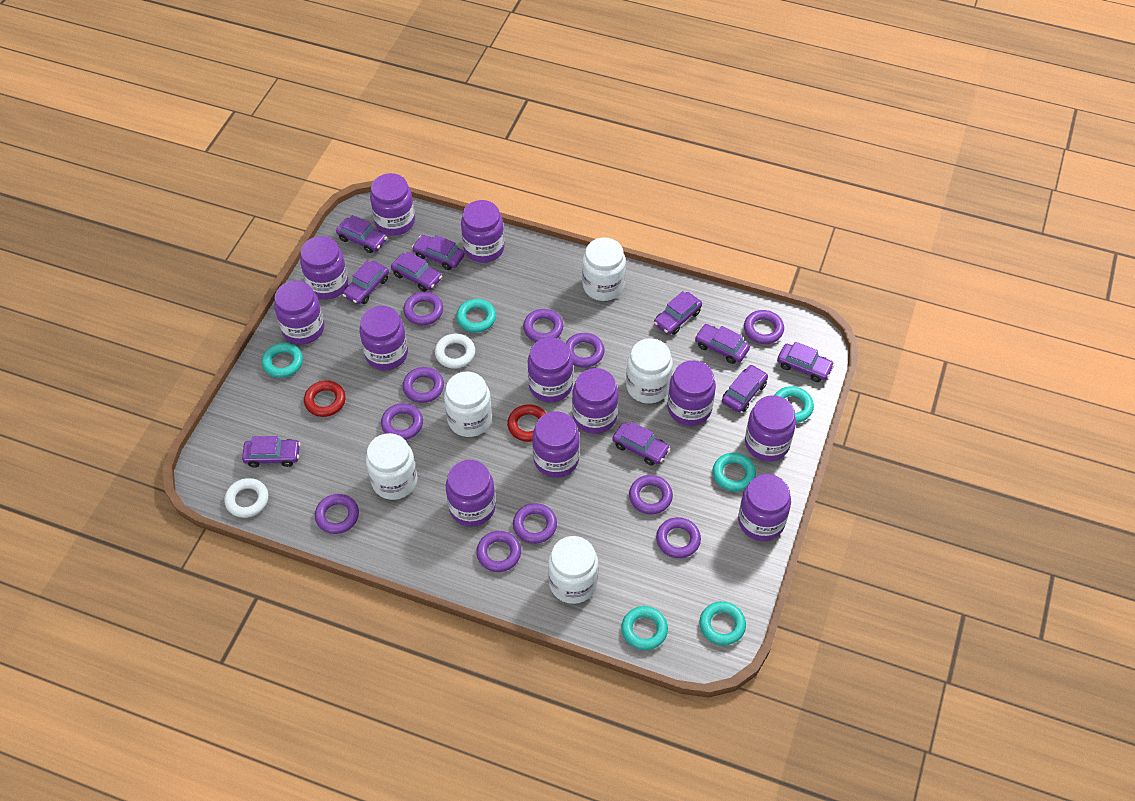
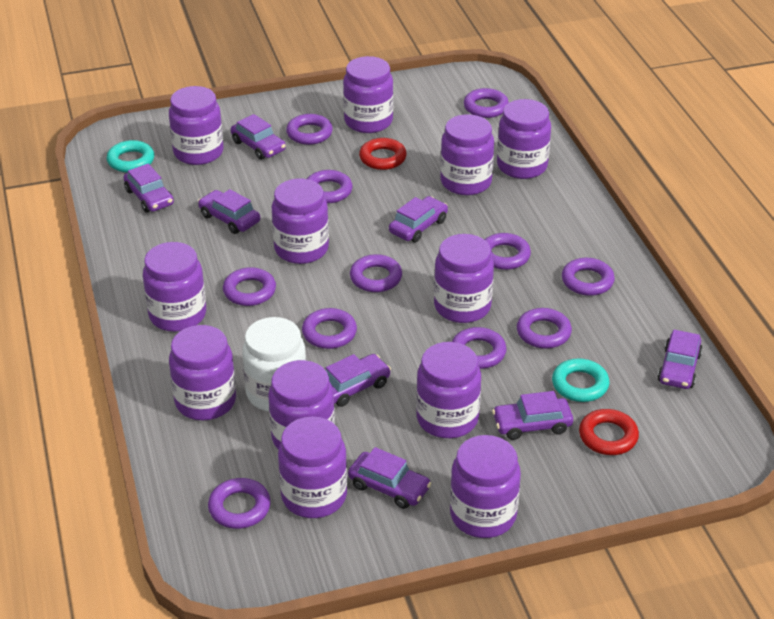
purple car: [242,436,300,468] [336,215,387,253] [343,261,389,305] [391,252,442,292] [412,235,464,270] [612,422,670,466] [654,291,702,335] [695,324,750,364] [722,365,768,412] [777,342,834,382] = 10 -> [124,164,174,213] [198,189,260,234] [231,114,286,160] [326,354,391,407] [348,447,431,509] [389,196,448,242] [492,391,573,440] [657,330,703,389] = 8
turquoise ring: [262,343,303,378] [456,299,496,333] [621,606,668,650] [700,601,746,645] [713,453,756,492] [774,386,814,423] = 6 -> [107,140,154,172] [552,358,609,402] = 2
white jar: [366,433,417,500] [444,372,492,437] [548,536,598,604] [582,237,626,301] [626,338,673,404] = 5 -> [242,317,306,411] = 1
white ring: [224,478,269,518] [435,334,475,368] = 2 -> none = 0

